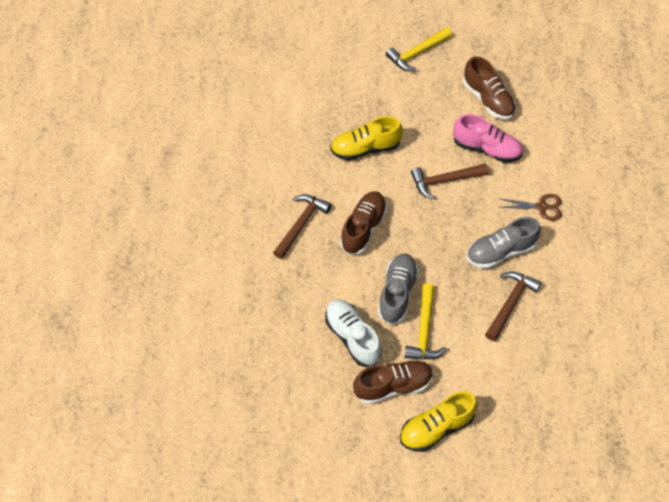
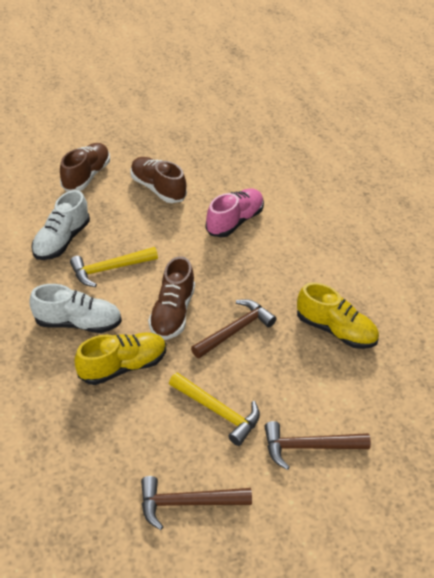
brown scissors: [499,194,562,221] = 1 -> none = 0
grey shoe: [378,254,419,325] [467,217,541,269] = 2 -> none = 0
white shoe: [325,299,381,367] = 1 -> [30,284,122,333] [31,190,90,260] = 2

